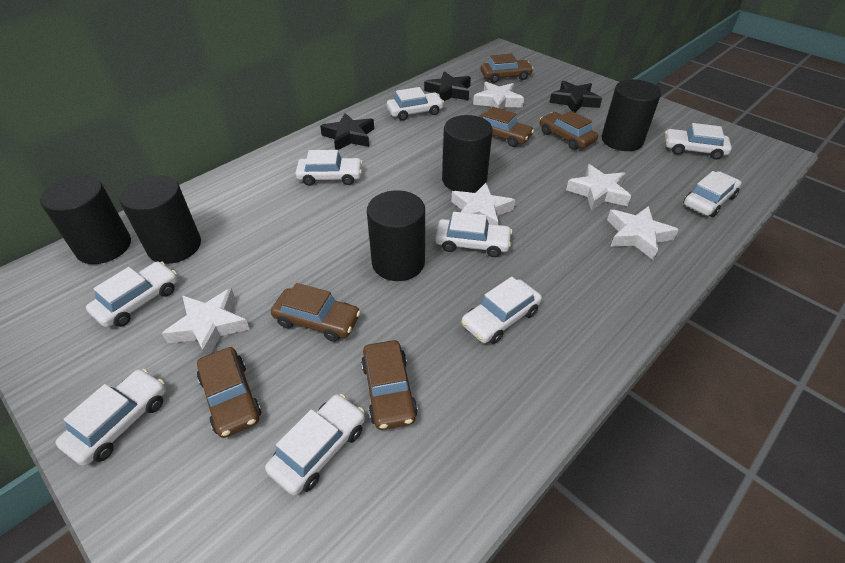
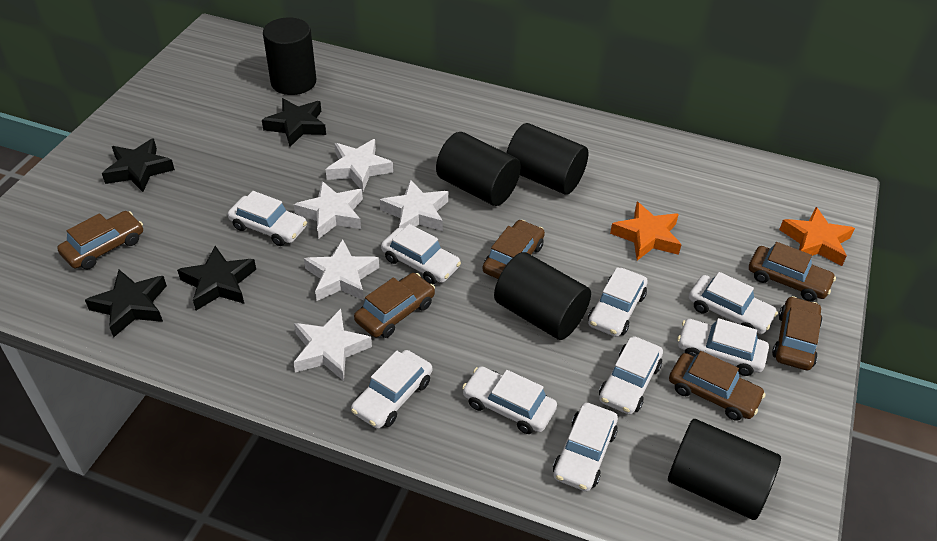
black star: [320,113,374,150] [424,71,471,101] [549,81,602,113] = 3 -> [85,270,167,337] [102,138,175,192] [177,246,256,310] [262,98,326,147] = 4
orange star: none = 0 -> [610,202,682,261] [779,207,855,266] = 2

